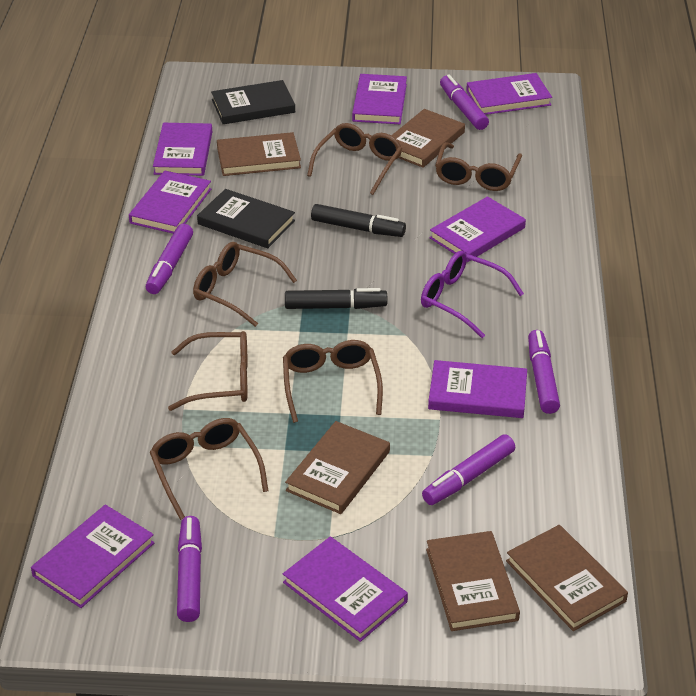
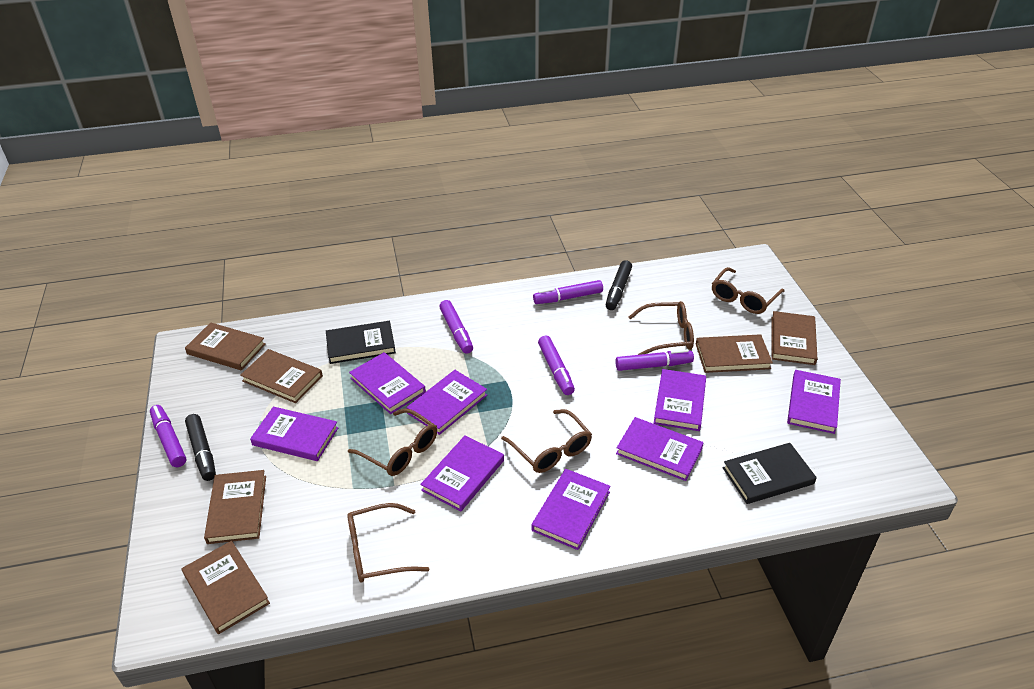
brown book: [217,132,301,176] [285,421,390,514] [391,109,465,168] [426,531,520,631] [506,525,628,631] = 5 -> [182,541,270,634] [185,322,265,370] [204,470,266,544] [240,349,323,403] [696,334,773,373] [772,311,818,365] = 6
brown glasses: [150,418,268,520] [168,331,247,411] [193,242,297,327] [283,340,383,423] [307,123,402,195] [435,142,522,191] = 6 -> [347,503,429,583] [348,409,437,476] [501,409,592,473] [629,301,694,355] [712,267,785,314] = 5
purple glasses: [421,251,524,338] = 1 -> none = 0

